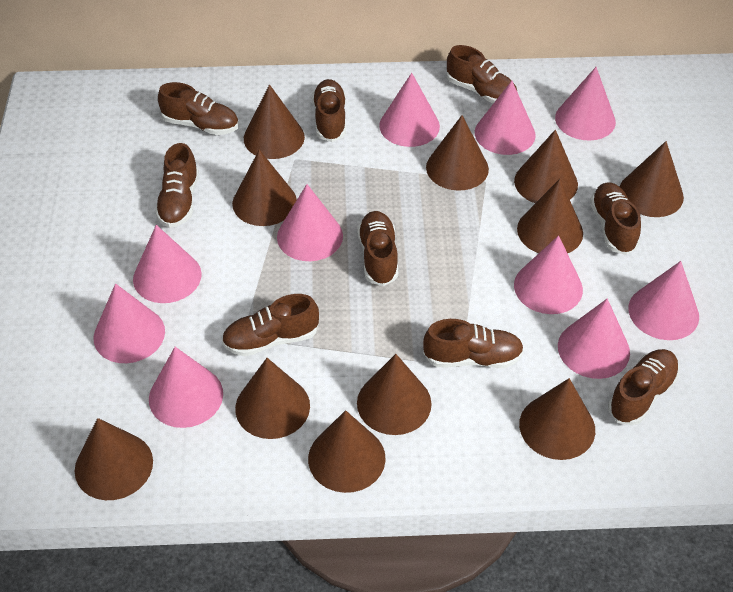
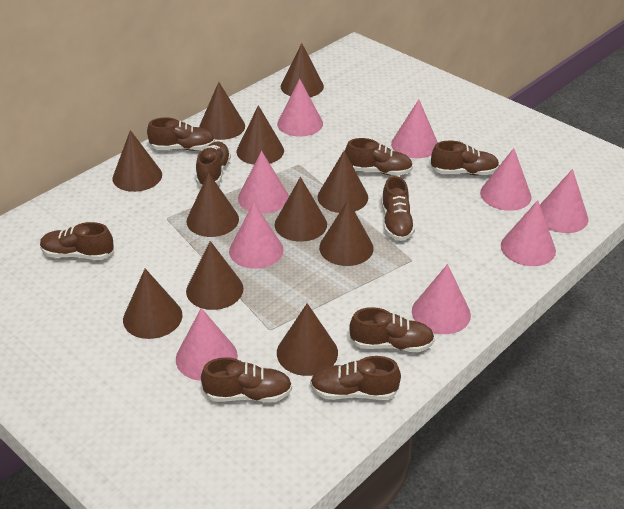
pink cone: [93,283,165,363] [133,225,202,303] [149,347,223,428] [277,184,343,261] [379,73,440,147] [475,81,536,155] [514,235,583,314] [555,67,616,141] [558,299,630,379] [629,261,699,340] = 10 -> [176,308,238,381] [229,202,284,269] [238,151,289,214] [277,79,323,137] [391,99,438,158] [412,264,471,334] [480,148,532,211] [501,200,556,266] [540,169,588,233] = 9

